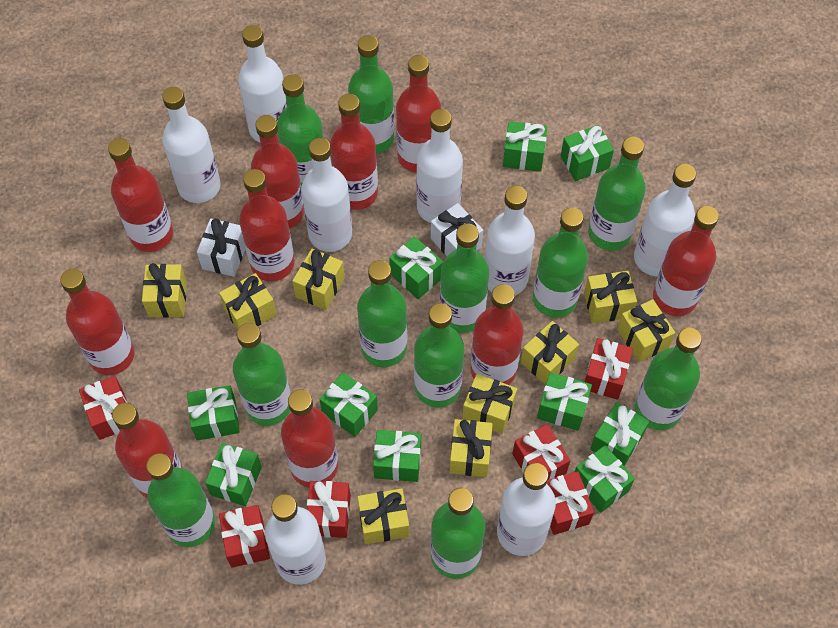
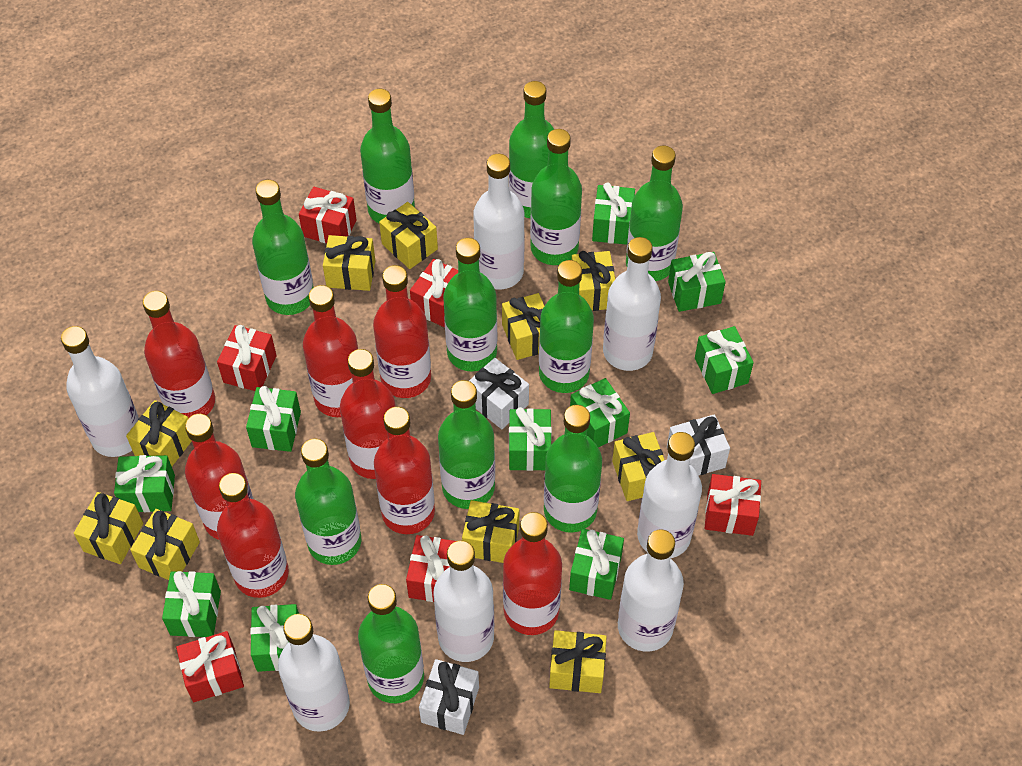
red bottle: [60,269,135,375] [108,138,173,252] [112,403,183,498] [239,169,295,281] [251,115,304,229] [281,389,338,487] [330,94,378,210] [396,55,441,173] [470,284,524,385] [653,206,719,316] = 10 -> [143,291,215,418] [185,414,253,540] [217,473,289,598] [303,285,358,417] [340,349,396,479] [373,265,431,398] [374,407,435,534] [503,512,562,635] = 8
white bottle: [162,87,221,203] [239,25,287,143] [265,494,326,585] [301,138,352,252] [416,109,463,223] [485,186,535,296] [497,463,556,556] [634,164,696,276] = 8 -> [61,326,139,457] [278,614,350,732] [433,540,494,662] [473,154,525,289] [603,237,661,371] [618,529,684,652] [637,432,702,558] = 7
white gift: [197,218,245,277] [431,203,483,256] = 2 -> [419,659,479,735] [469,358,529,429] [667,414,730,476] = 3
yellow gift: [142,263,187,318] [219,273,277,330] [292,249,345,310] [357,488,409,544] [449,419,493,477] [462,374,517,434] [521,321,579,385] [584,271,637,323] [617,299,675,362] = 9 -> [74,492,143,564] [126,400,192,466] [130,509,200,580] [323,235,375,291] [379,202,438,269] [462,500,519,563] [502,293,544,360] [549,630,607,693] [572,251,615,311] [612,432,664,501] = 10

